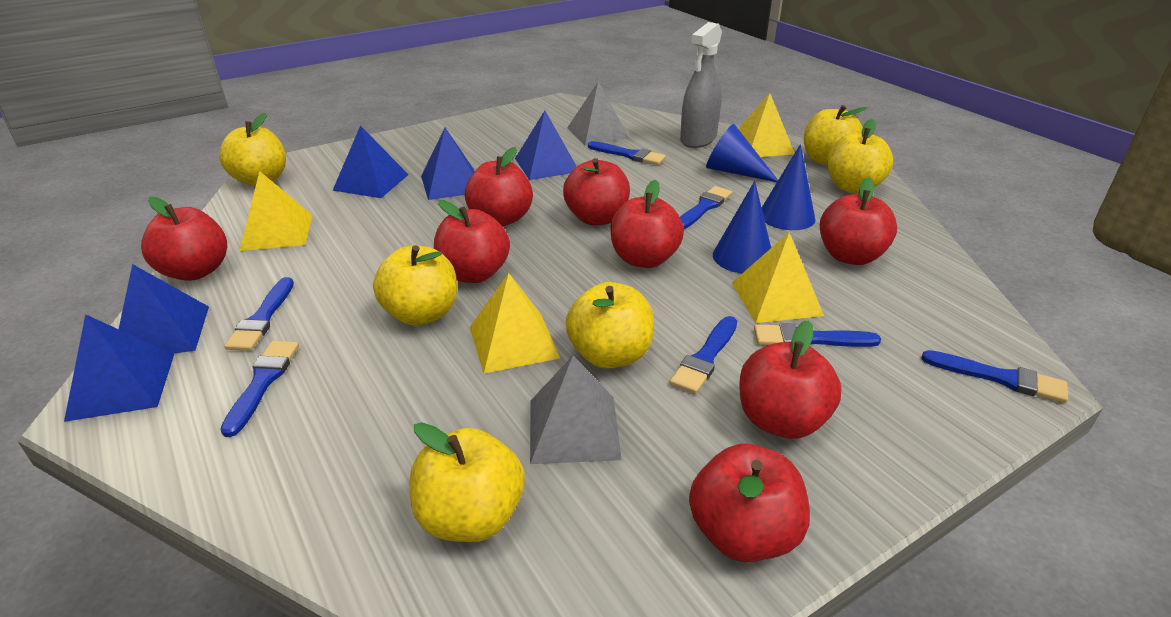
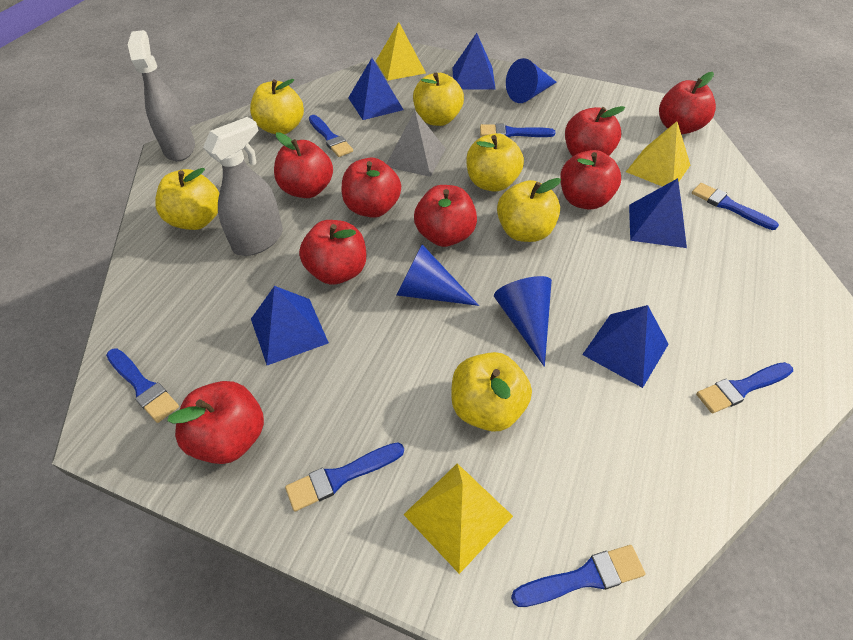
grey pyramid: [530,356,622,464] [567,82,629,146] = 2 -> [387,111,446,177] = 1
grey spray bottle: [680,22,722,148] = 1 -> [128,30,195,161] [203,117,283,256] = 2
yellow pyramid: [240,171,312,251] [470,273,560,374] [732,232,824,323] [738,93,795,157] = 4 -> [376,22,426,81] [403,463,513,574] [626,121,690,187] = 3

